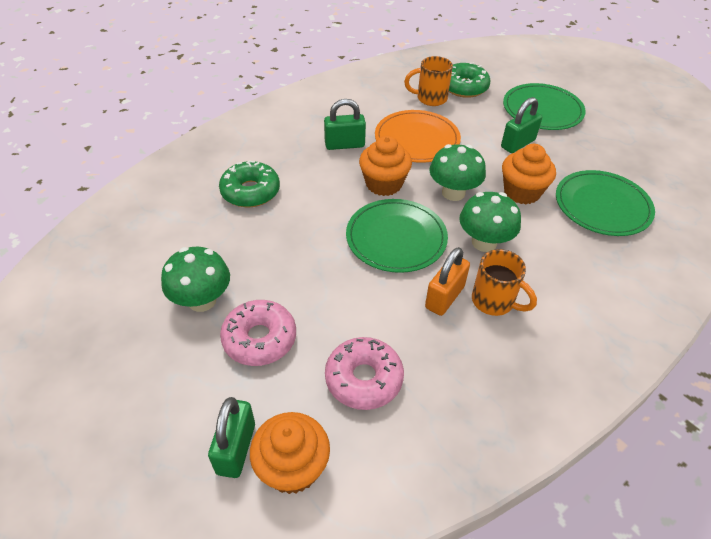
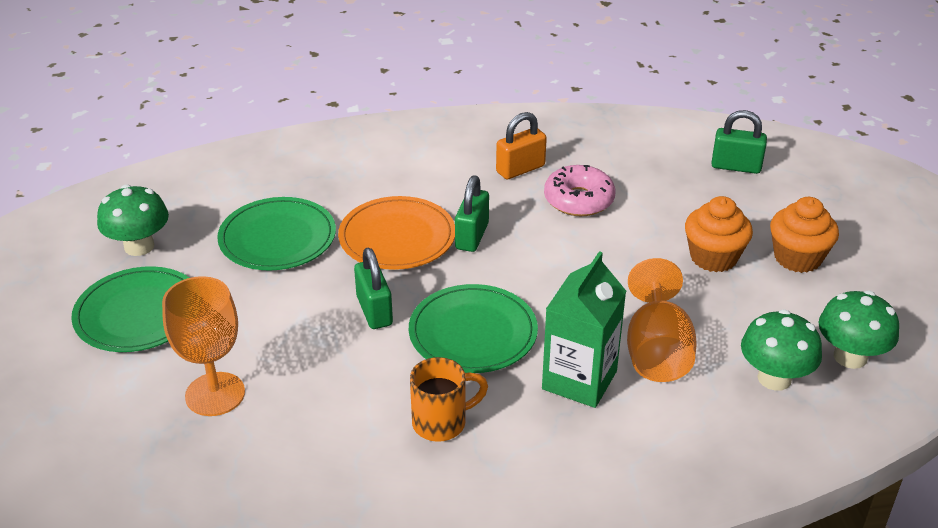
green carton: none = 0 -> [542,251,626,408] = 1
green donut: [219,161,280,207] [449,63,490,98] = 2 -> none = 0
orange cupcake: [250,412,330,494] [359,135,412,196] [502,144,556,204] = 3 -> [685,196,753,272] [770,197,839,273] = 2
orange goblet: none = 0 -> [162,276,245,416] [627,258,697,382] = 2
orange mug: [404,56,453,106] [472,249,537,316] = 2 -> [410,357,488,442] = 1
pink donut: [220,300,296,366] [325,337,404,410] = 2 -> [544,165,616,216] = 1

